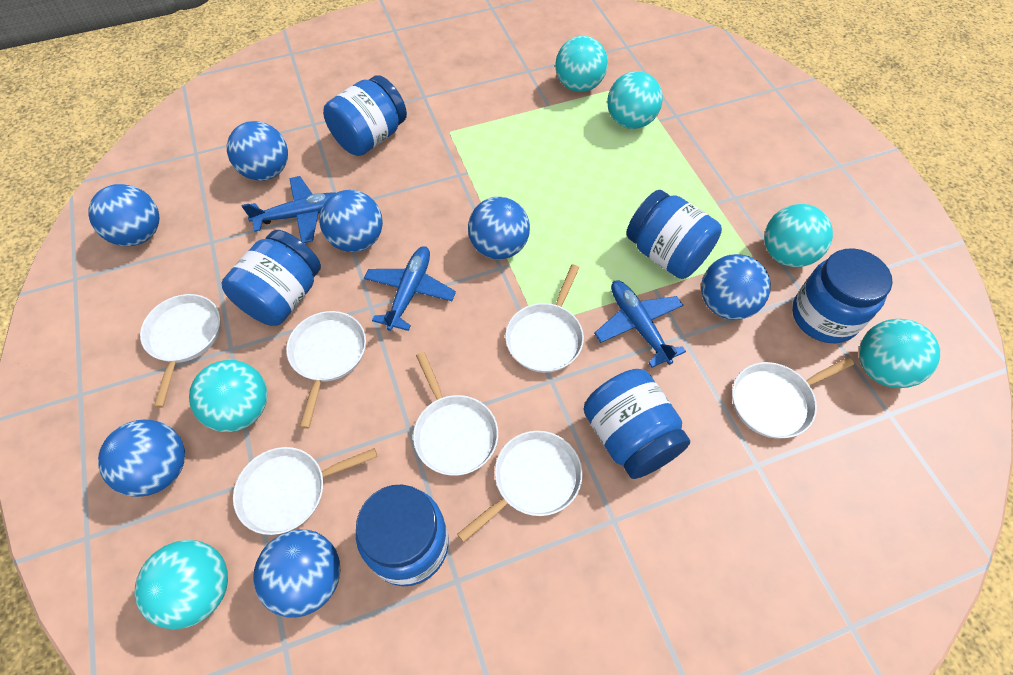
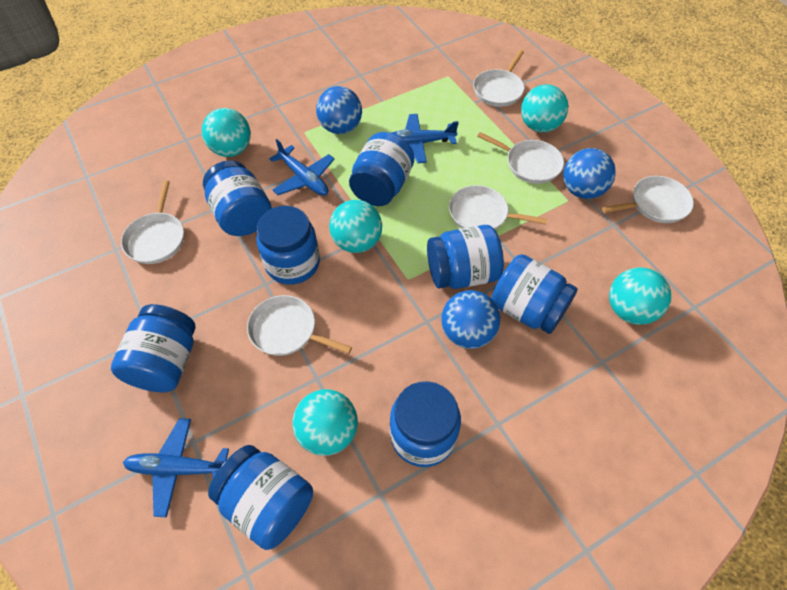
blue ball: [88,184,159,246] [98,420,185,497] [227,121,288,181] [253,530,340,618] [319,190,383,252] [468,197,530,260] [701,254,771,320] = 7 -> [316,86,362,134] [441,290,500,349] [563,148,616,199] = 3
blue jar: [222,230,321,326] [323,75,407,156] [356,485,449,586] [584,369,690,479] [626,190,722,279] [792,248,893,343] = 6 -> [111,304,195,392] [203,160,272,236] [208,445,313,550] [256,206,320,285] [349,132,414,206] [390,381,461,467] [427,225,504,289] [491,254,578,334] = 8
turquoise ball: [135,540,228,629] [189,360,267,432] [555,36,608,92] [607,71,663,129] [764,204,833,267] [859,319,940,388] = 6 -> [202,108,251,157] [292,389,358,456] [329,200,382,253] [521,84,568,133] [609,267,671,325] = 5
white pan: [140,294,221,408] [233,447,378,535] [286,311,366,429] [413,352,498,476] [457,431,583,542] [505,265,584,373] [732,357,854,438] = 7 -> [121,181,184,264] [247,295,352,356] [449,185,547,230] [473,50,524,107] [477,132,564,184] [602,176,694,223] = 6

